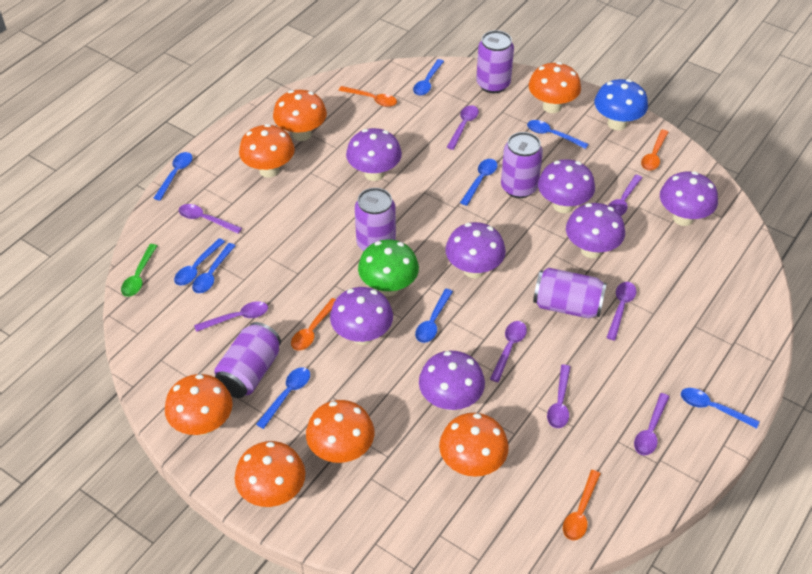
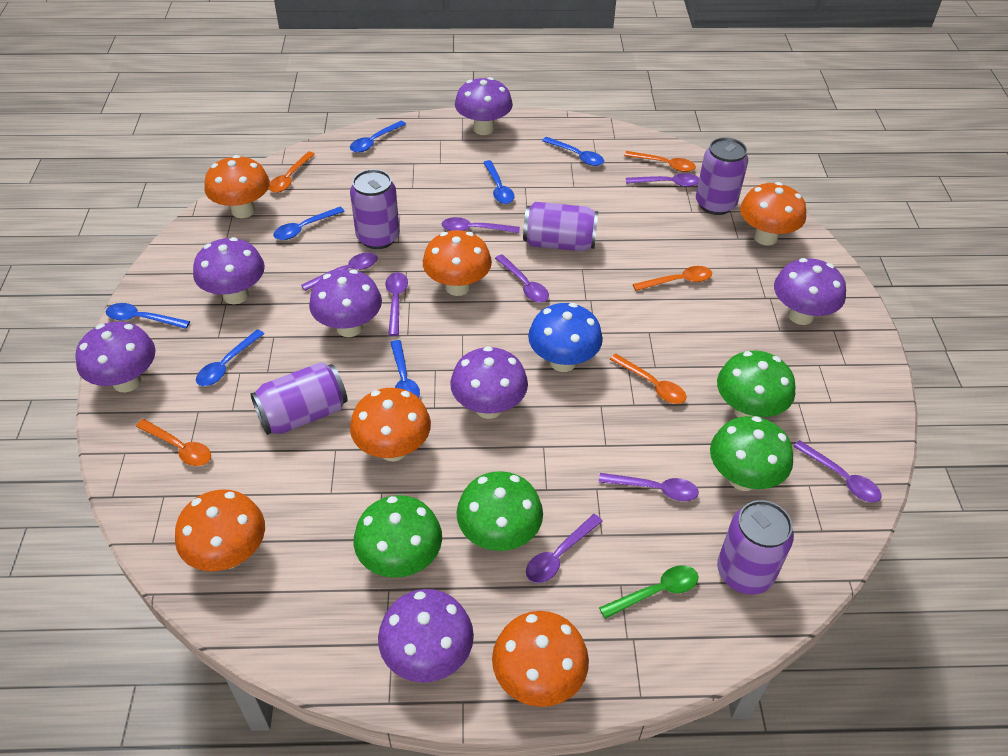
blue spoon: [154,152,193,201] [174,238,225,285] [192,243,236,293] [256,367,310,429] [413,59,444,96] [415,289,453,343] [460,159,498,206] [527,120,588,149] [681,388,760,429] = 9 -> [106,303,190,329] [196,329,264,386] [273,207,345,240] [350,121,406,153] [390,340,420,398] [483,160,514,204] [542,137,604,166] = 7
green mushroom: [358,239,419,296] = 1 -> [354,495,442,578] [457,471,543,551] [710,416,793,491] [717,351,795,418] = 4
orange mushroom: [165,374,233,435] [235,441,305,507] [239,124,295,178] [273,90,327,141] [306,400,374,463] [439,413,509,477] [529,62,581,113] = 7 -> [175,489,265,571] [204,155,270,218] [350,388,431,462] [423,230,492,296] [492,611,589,707] [740,182,806,246] = 6
orange spoon: [291,298,336,351] [338,86,397,107] [563,470,601,541] [641,130,668,171] = 4 -> [136,419,211,466] [269,151,315,193] [610,354,686,404] [624,151,696,172] [633,266,712,291] = 5

